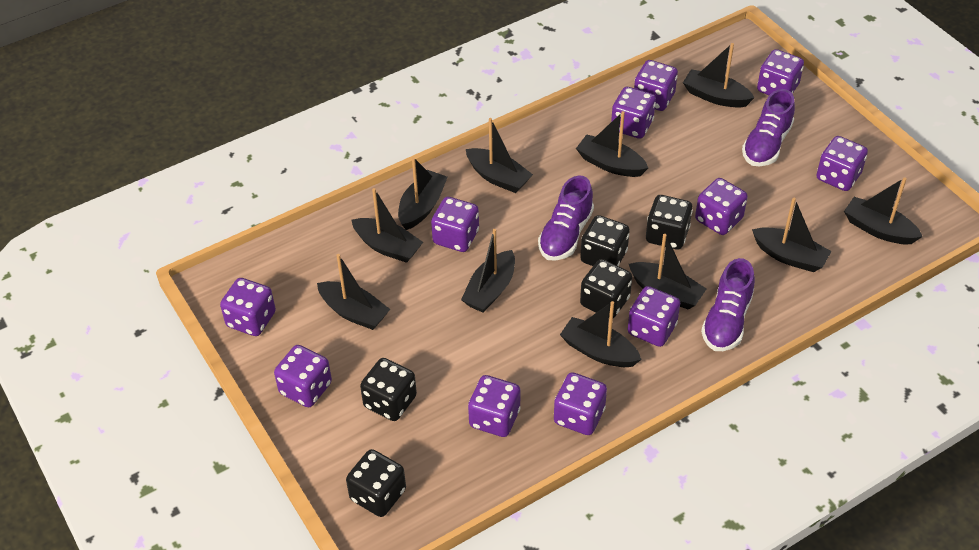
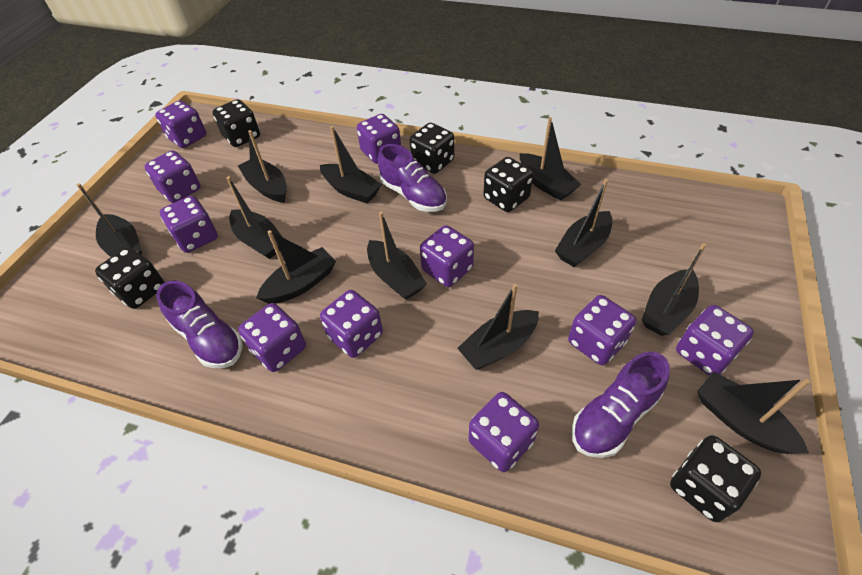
purple dice: [220,278,276,336] [274,345,332,407] [431,197,479,252] [468,375,520,437] [554,372,607,435] [611,87,656,139] [628,286,680,347] [634,60,678,111] [695,178,748,235] [757,49,804,95] [816,136,868,191] = 11 -> [144,150,201,203] [155,101,206,148] [160,196,218,253] [238,303,306,372] [320,290,383,358] [357,114,401,164] [420,225,474,287] [469,392,539,472] [568,295,636,365] [676,305,754,376] = 10

